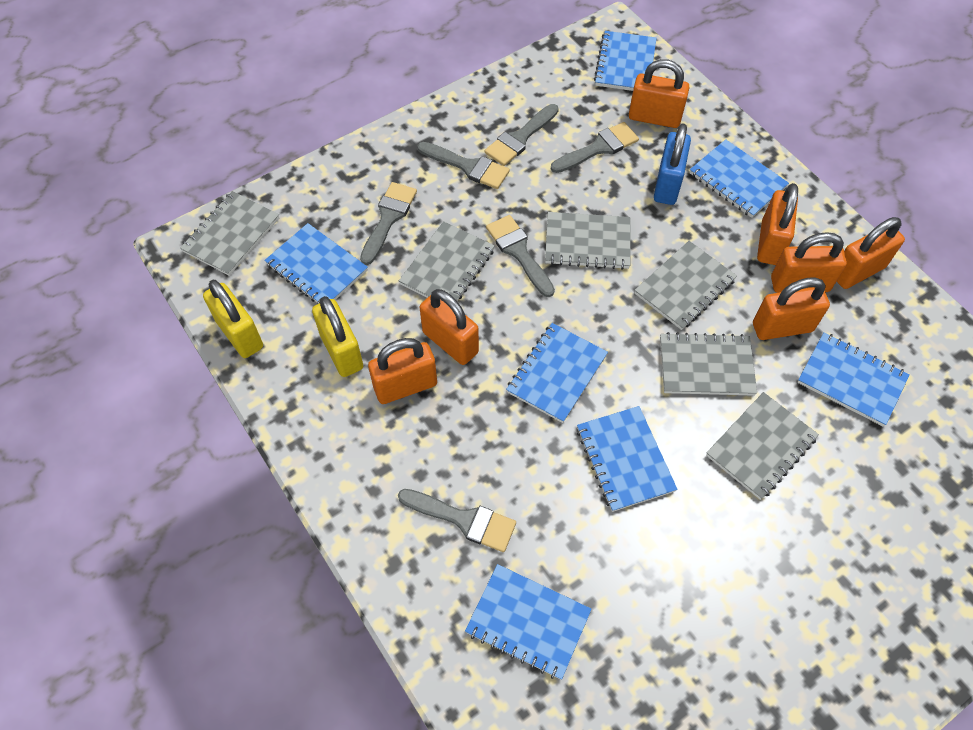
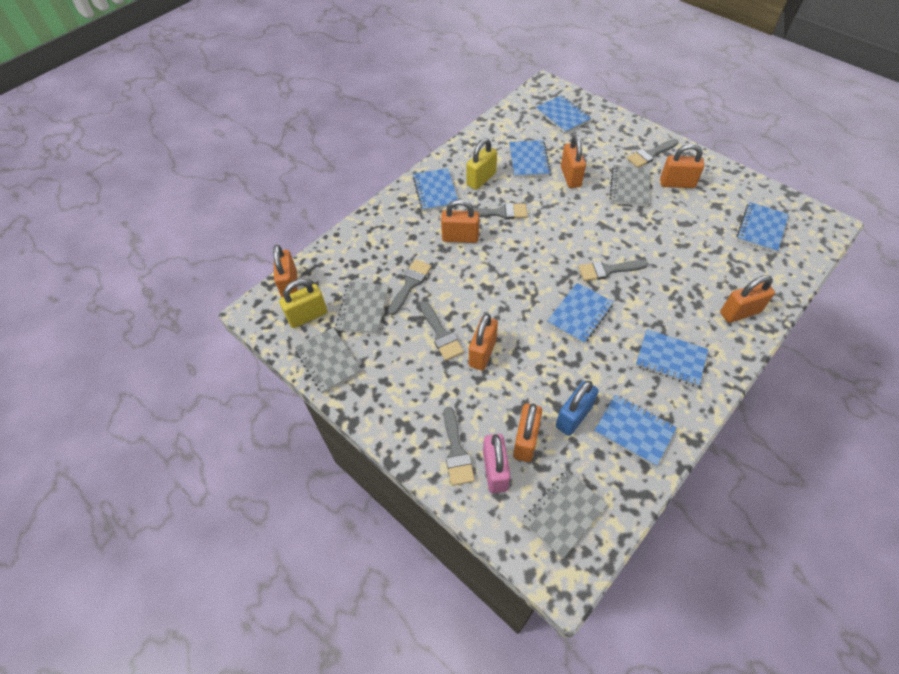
grey notebook: [180,191,279,276] [399,221,495,301] [545,212,631,270] [634,241,737,330] [660,332,757,396] [706,392,819,500] = 6 -> [295,327,362,394] [336,282,389,334] [522,470,608,559] [610,165,650,207] = 4
pink padlock: none = 0 -> [483,434,511,493] = 1

